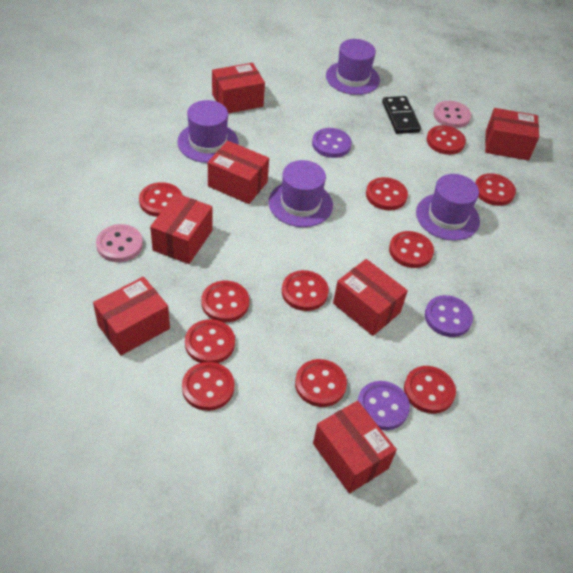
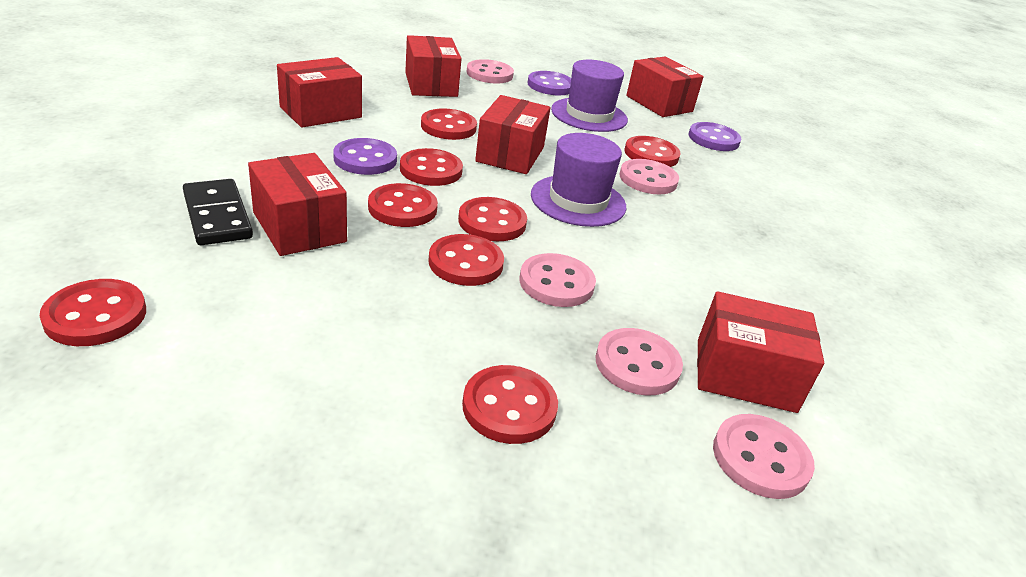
pink button: [96,224,143,262] [433,101,471,128] = 2 -> [467,59,514,83] [519,253,596,307] [595,328,683,396] [620,159,679,194] [713,414,815,499] = 5
purple hat: [177,100,239,163] [269,160,333,227] [326,39,380,95] [416,174,480,241] = 4 -> [531,133,626,227] [551,60,628,132] = 2
red box: [93,277,170,356] [150,193,213,264] [208,141,269,204] [212,63,265,114] [313,401,397,493] [333,259,408,336] [485,108,539,161] = 7 -> [248,153,347,256] [277,57,362,127] [405,35,461,97] [475,95,550,174] [626,57,704,117] [697,291,824,413] = 6
red button: [139,182,182,217] [182,362,235,411] [185,319,235,363] [201,281,249,322] [282,270,329,311] [295,359,347,407] [366,177,408,211] [389,231,434,268] [404,366,456,414] [427,125,466,155] [475,173,516,206] = 11 -> [40,279,146,346] [368,183,438,227] [400,148,463,186] [421,108,477,140] [428,234,504,286] [458,197,527,241] [462,365,558,444] [624,136,681,167] = 8

